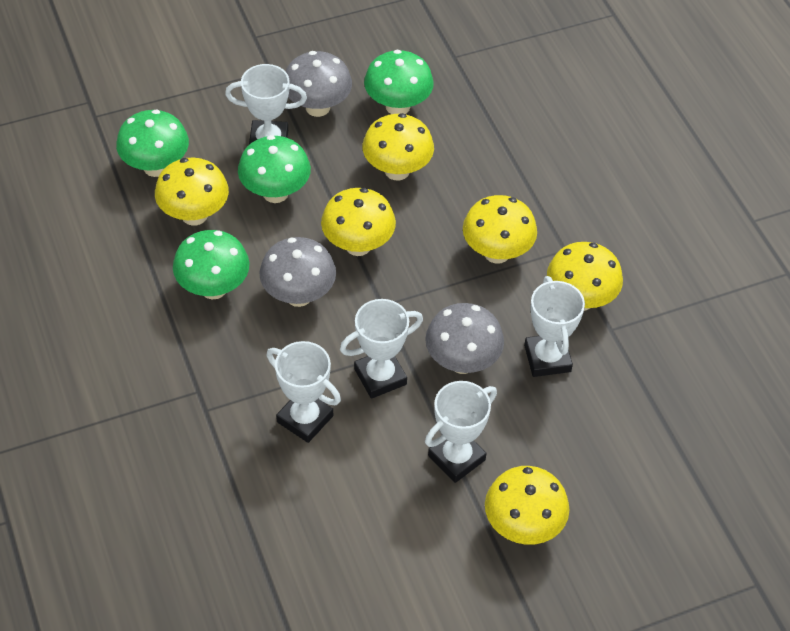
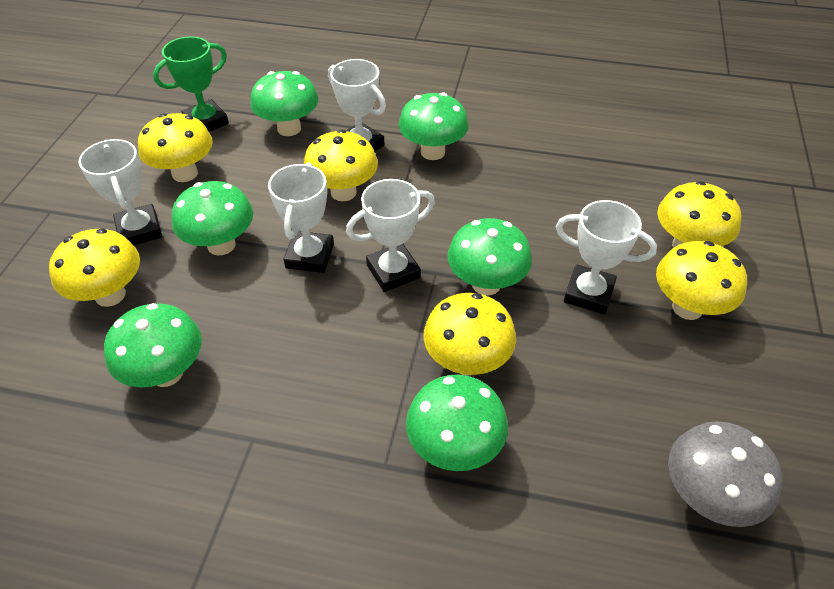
green mushroom: [116,109,189,177] [173,230,249,299] [238,135,311,203] [364,50,434,114] = 4 -> [104,303,202,387] [172,181,253,255] [250,71,319,136] [399,92,469,160] [406,375,508,471] [447,218,532,295] = 6
green trophy: none = 0 -> [153,36,229,132] = 1
grey mushroom: [260,237,336,307] [286,51,352,117] [425,303,504,374] = 3 -> [668,421,782,527] = 1

